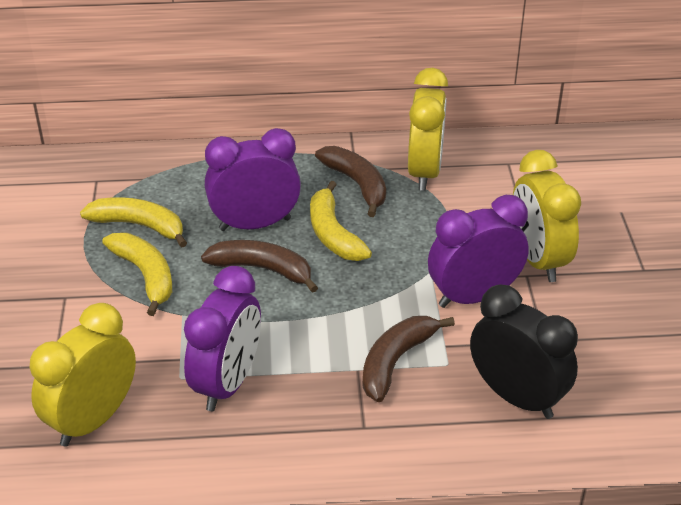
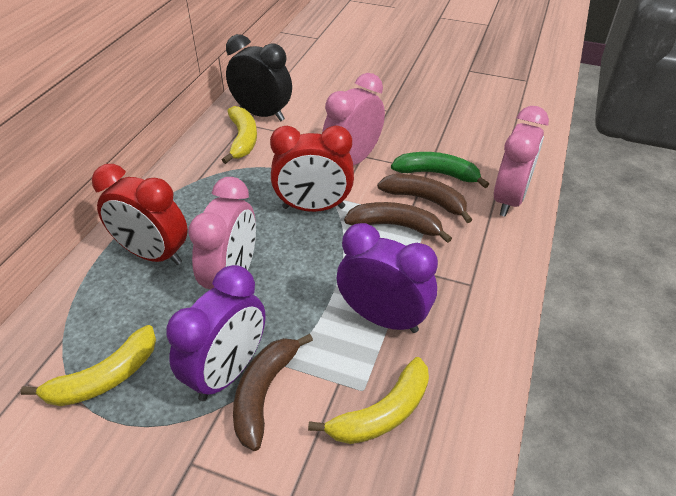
green banana: none = 0 -> [391,152,489,188] = 1
pink clock: none = 0 -> [188,177,256,289] [322,73,385,165] [494,106,549,217] = 3
purple clock: [184,266,261,411] [205,128,301,231] [428,195,529,308] = 3 -> [166,265,265,401] [337,223,438,333] = 2
red clock: none = 0 -> [92,164,188,265] [270,125,354,212] = 2
yellow clock: [30,303,136,447] [408,68,448,191] [513,150,581,282] = 3 -> none = 0

